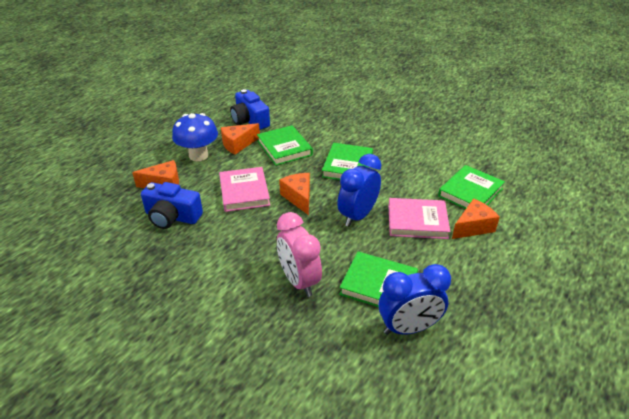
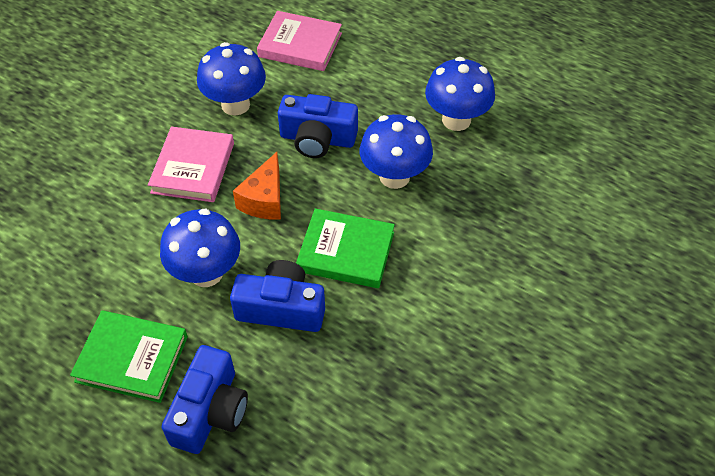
blue camera: [141,182,203,229] [230,89,270,130] = 2 -> [161,345,248,454] [230,260,325,332] [278,94,358,158] = 3
blue clock: [337,154,381,227] [379,264,451,335] = 2 -> none = 0
blue mushroom: [172,113,218,161] = 1 -> [160,209,240,287] [197,42,266,116] [360,114,433,189] [425,57,495,131] = 4
green book: [257,125,313,166] [322,143,373,180] [339,252,418,307] [438,165,505,209] = 4 -> [70,310,188,403] [296,208,395,288] = 2
orange cheese: [132,160,179,188] [221,123,260,155] [279,173,310,215] [452,199,500,239] = 4 -> [233,152,281,220] = 1
pink clock: [277,212,322,297] = 1 -> none = 0

